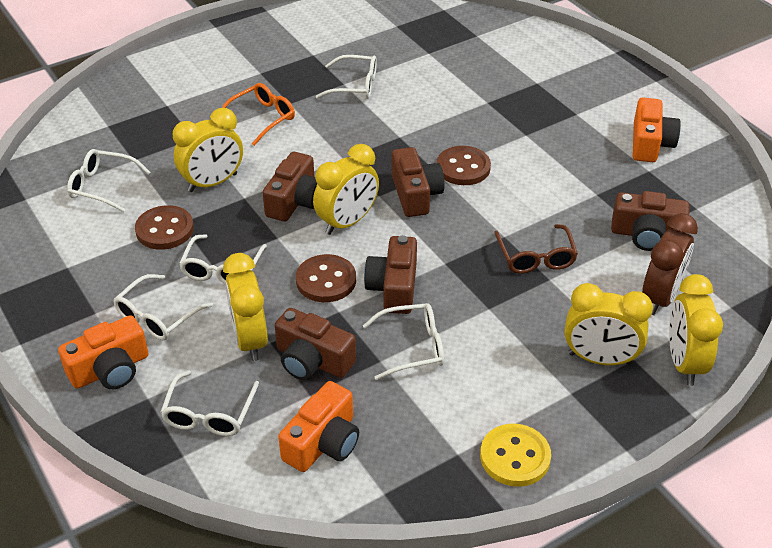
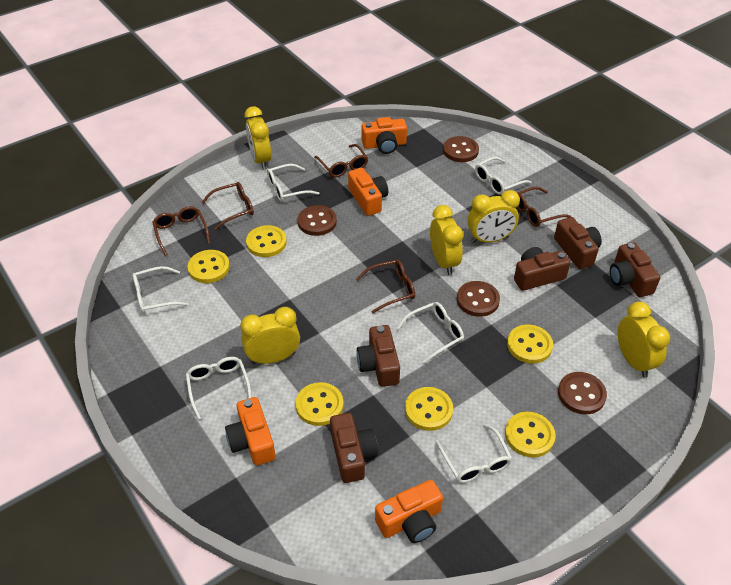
brown button: [135,205,194,250] [296,254,356,302] [437,146,491,185] = 3 -> [297,205,337,236] [443,136,479,162] [457,281,500,317] [558,372,607,414] = 4
brown clock: [642,213,698,315] = 1 -> none = 0
brown glasses: [494,224,578,274] = 1 -> [152,206,210,256] [201,182,254,230] [314,144,368,177] [356,260,415,313] [517,187,572,227] = 5
orange camera: [58,315,149,389] [278,381,359,472] [633,98,681,162] = 3 -> [225,397,276,466] [348,168,388,216] [362,117,407,154] [375,480,443,543] = 4
orange glasses: [222,83,295,146] = 1 -> none = 0
yellow button: [480,424,551,487] = 1 -> [188,250,230,283] [246,225,287,257] [296,382,344,426] [405,387,453,431] [505,412,556,458] [507,325,553,364] = 6

